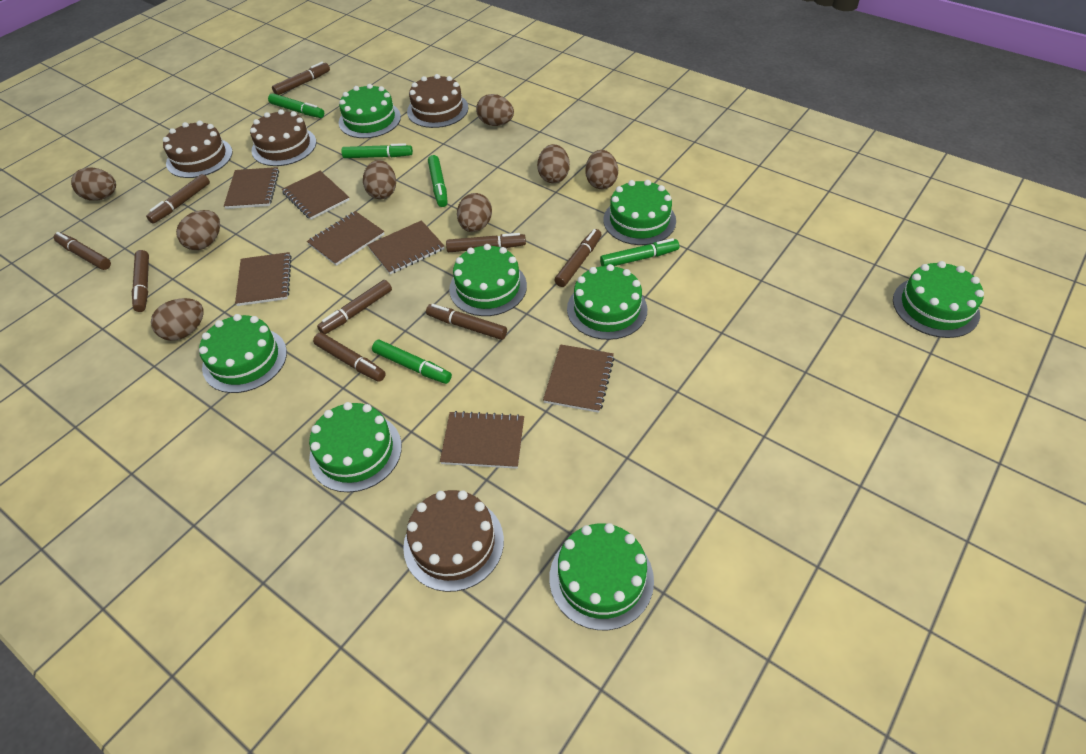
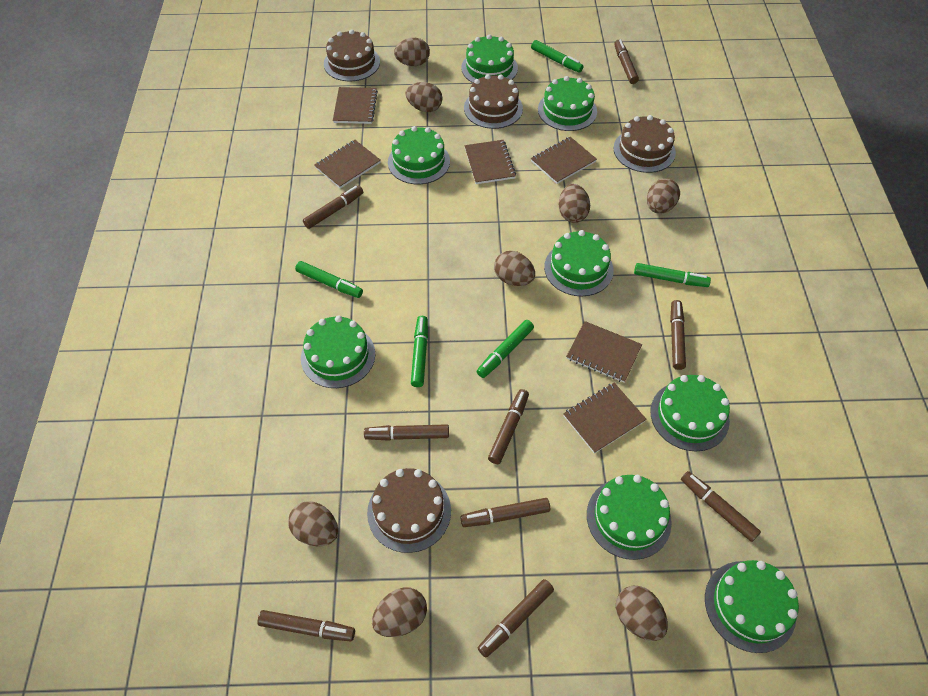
brown notebook: [224,167,279,209] [235,252,292,306] [282,171,349,220] [307,211,385,266] [368,220,445,274] [440,411,524,469] [543,344,615,413] = 7 -> [314,140,381,189] [333,87,378,124] [464,140,516,184] [531,137,597,184] [563,383,647,454] [566,321,642,383] = 6

